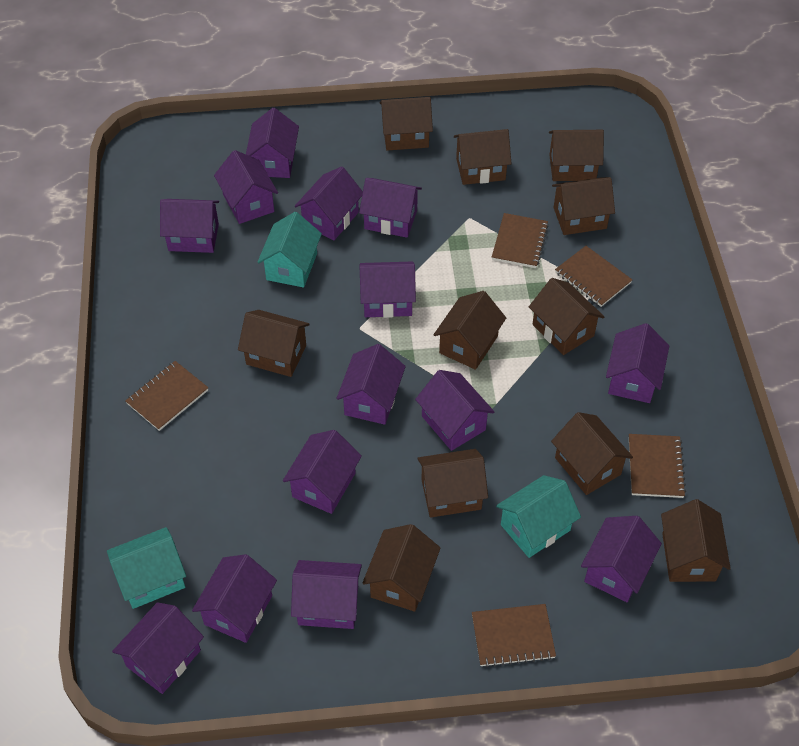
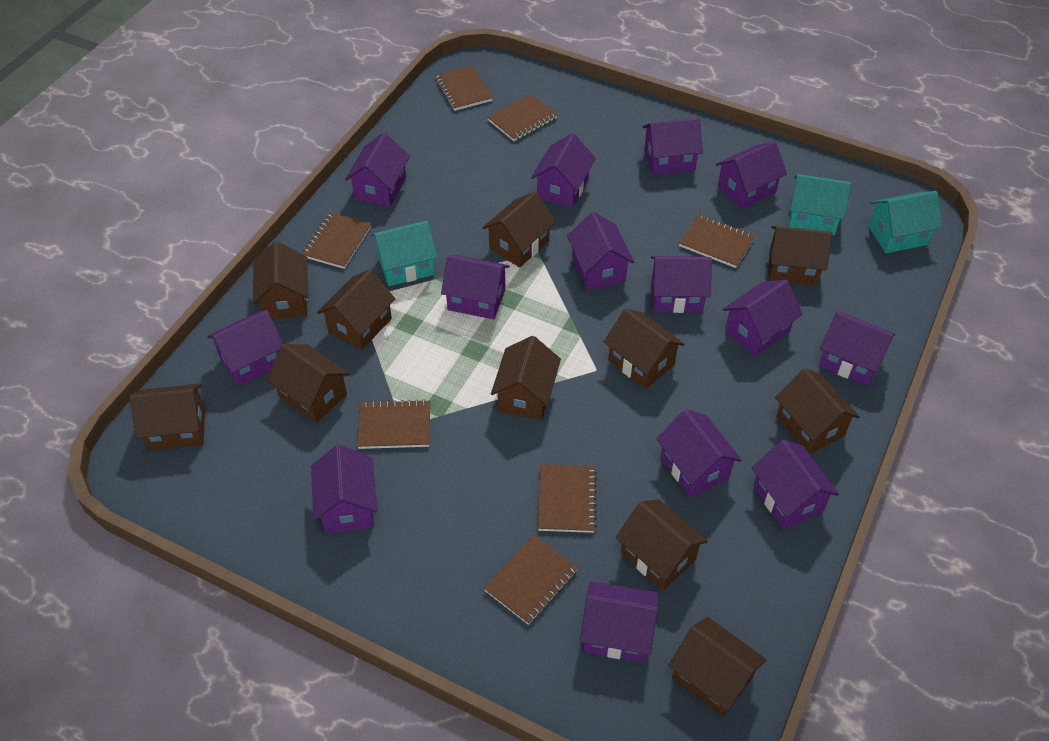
brown notebook: [125,361,208,431] [472,604,556,667] [492,213,549,268] [555,246,632,307] [629,434,686,498] = 5 -> [302,212,371,269] [357,399,430,449] [435,65,493,111] [484,535,578,625] [487,94,557,141] [538,464,597,533] [679,214,755,268] = 7

